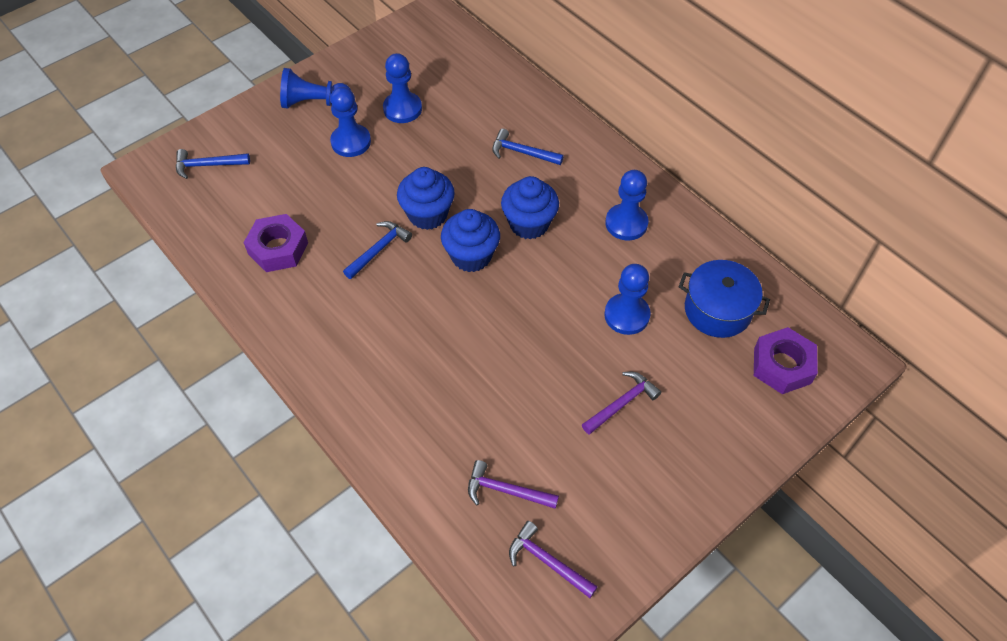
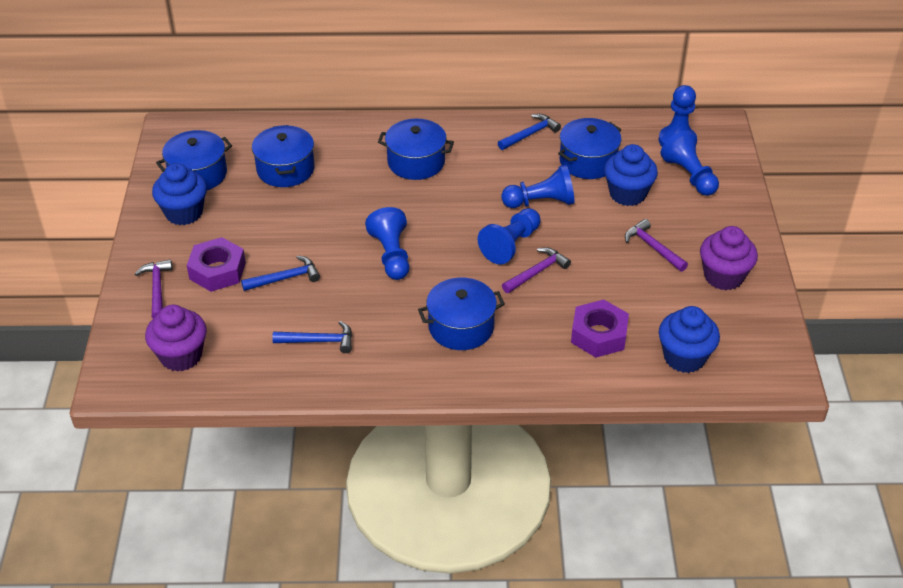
blue pot: [679,260,770,338] = 1 -> [156,130,232,190] [252,125,315,187] [378,118,454,180] [418,278,505,350] [558,118,622,179] = 5
purple cupcake: none = 0 -> [145,305,207,372] [700,226,758,290] = 2

